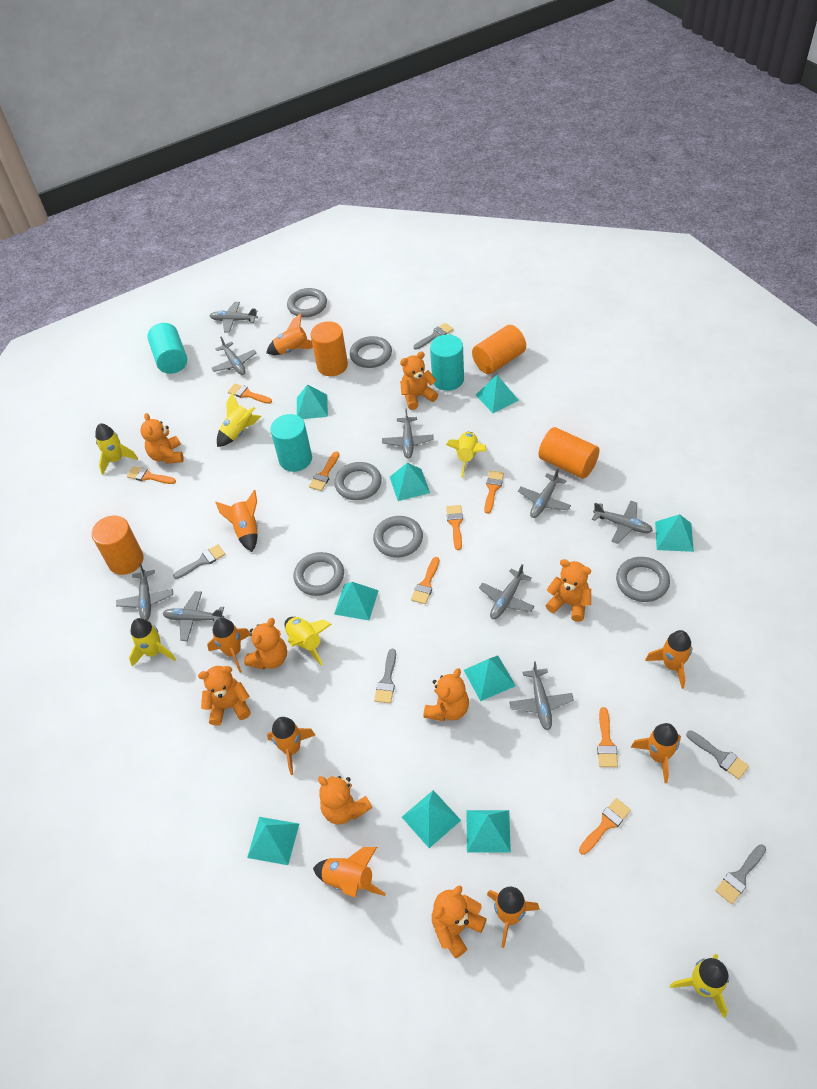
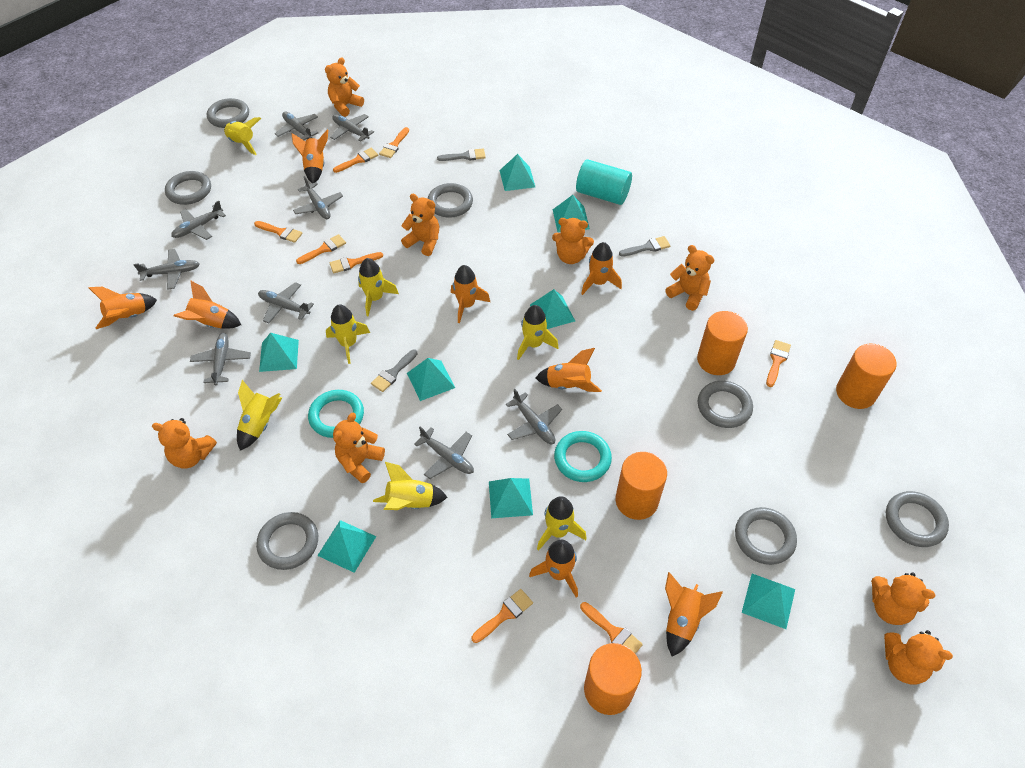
grey brush: [173,544,225,579] [374,649,396,703] [413,323,454,350] [686,730,749,779] [715,844,766,904] = 5 -> [371,350,417,392] [437,148,486,161] [619,236,670,257] = 3
grey ring: [287,288,327,317] [294,552,344,596] [334,462,382,500] [350,336,392,368] [373,516,423,558] [616,557,670,602] = 6 -> [165,171,211,205] [207,98,249,128] [256,512,318,570] [428,183,473,218] [698,381,753,428] [735,507,797,565] [886,491,949,547] = 7
turquoise cylinder: [147,323,187,374] [270,414,312,472] [430,335,464,391] = 3 -> [576,159,632,205] = 1
turquoise pyramid: [247,817,299,865] [297,385,328,419] [334,582,379,620] [390,463,430,501] [402,790,461,848] [464,656,516,701] [467,810,511,853] [476,375,519,413] [655,514,694,552] = 9 -> [259,333,299,372] [317,520,376,573] [407,358,455,401] [489,478,533,518] [499,154,535,191] [530,289,575,329] [553,195,590,232] [742,574,795,629] = 8
turquoise ring: none = 0 -> [308,390,364,438] [554,431,612,482] = 2
yellow rocket: [95,423,138,475] [129,618,176,667] [217,393,261,447] [285,617,332,666] [446,432,486,478] [670,954,729,1018] = 6 -> [224,117,261,155] [237,380,282,451] [326,304,370,364] [358,258,399,317] [373,462,447,510] [517,305,559,360] [537,496,587,551] = 7

